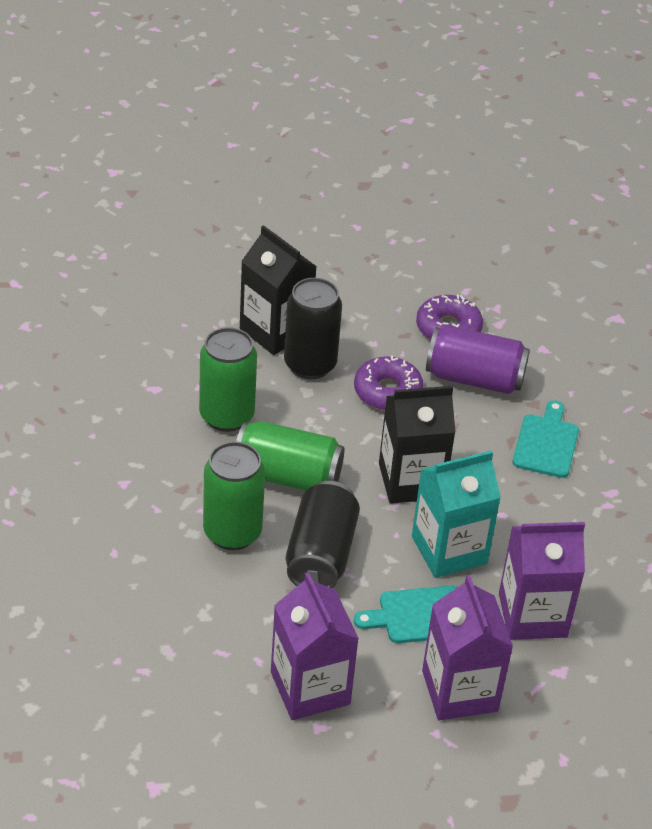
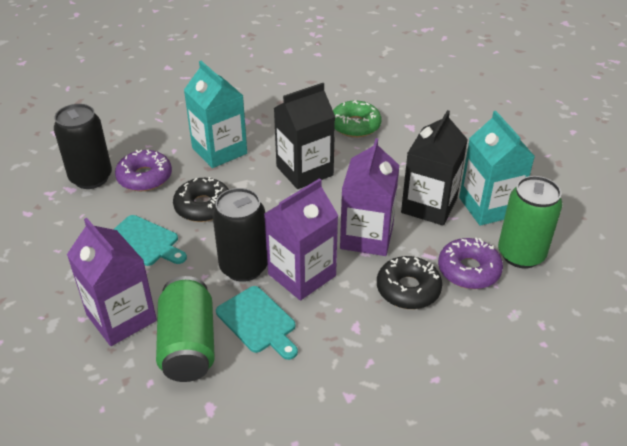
black donut: none = 0 -> [173,177,229,222] [377,256,442,309] = 2
green can: [199,327,257,432] [203,441,265,550] [236,421,344,491] = 3 -> [156,276,215,382] [498,176,563,269] = 2
green donut: none = 0 -> [333,100,381,137] = 1
purple can: [426,326,530,394] = 1 -> none = 0
turquoise carton: [412,450,501,578] = 1 -> [184,61,247,168] [459,111,535,226] = 2

